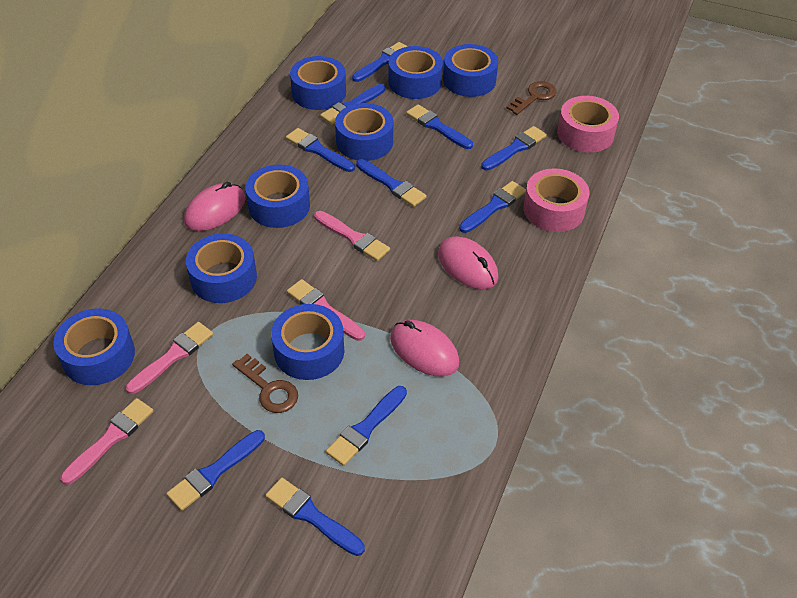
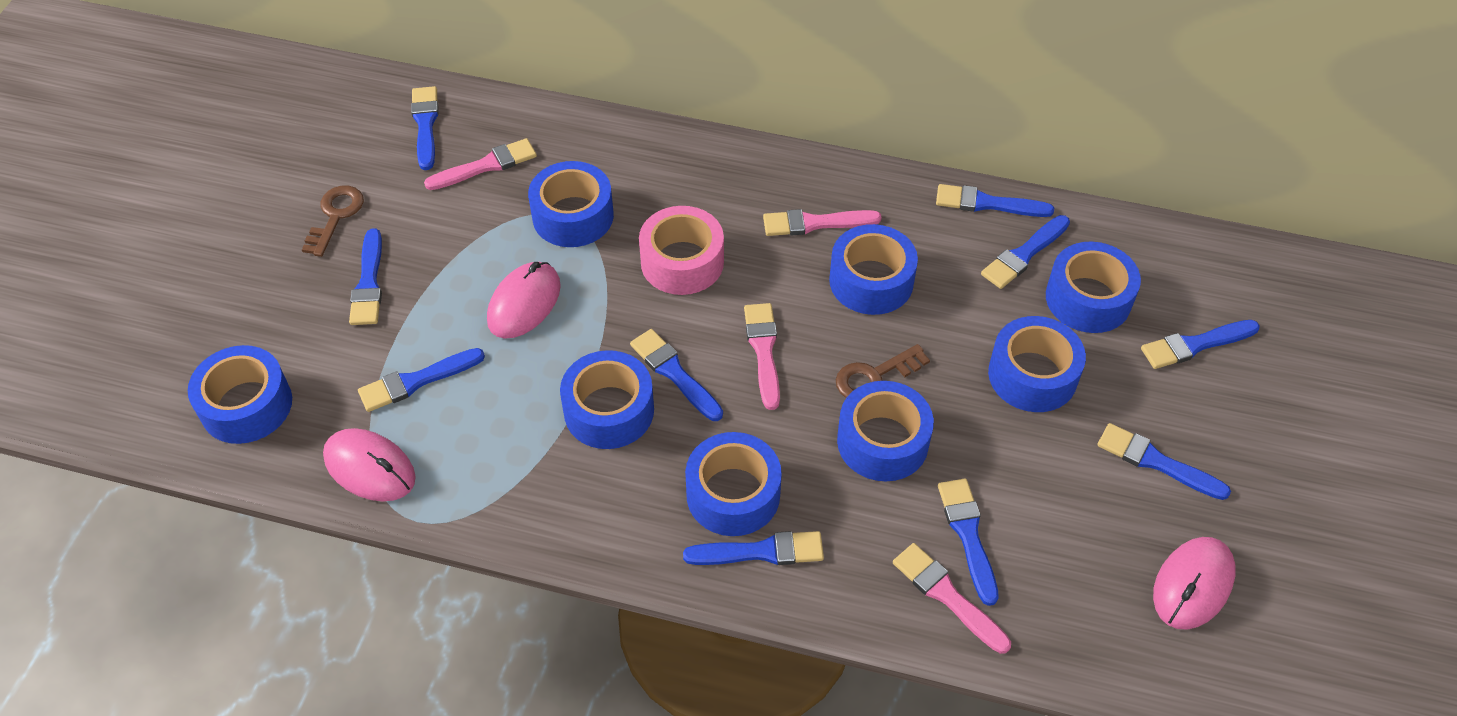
pink tape: [523,168,590,232] [557,96,619,153] = 2 -> [639,206,724,295] = 1

